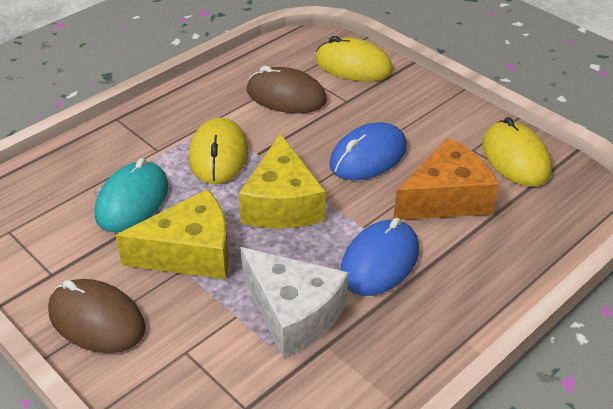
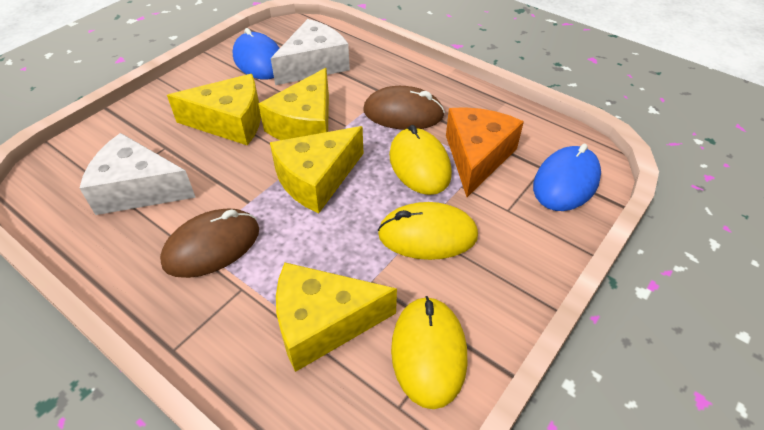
turquoise mouse: [95,158,168,232] = 1 -> none = 0
white cheese: [240,247,348,358] = 1 -> [80,133,196,215] [271,19,350,85] = 2
yellow cheese: [115,189,229,279] [239,133,326,229] = 2 -> [167,74,261,145] [259,68,329,140] [270,126,363,213] [276,262,397,372] = 4

